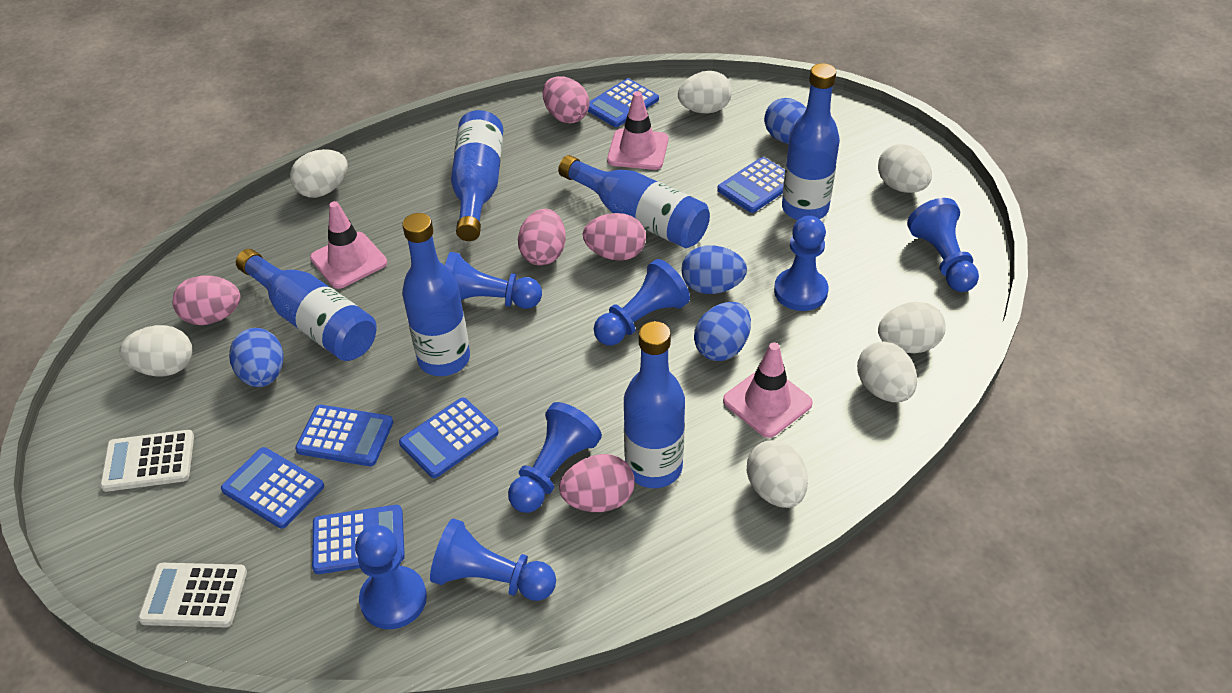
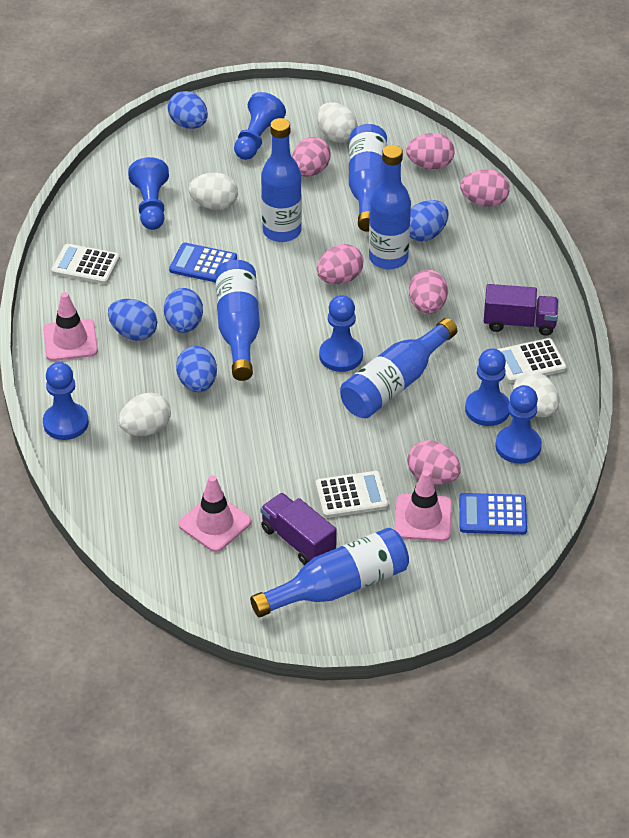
blue calculator: [221,447,324,529] [295,405,393,466] [312,505,405,574] [399,398,499,478] [588,78,659,127] [717,157,785,213] = 6 -> [169,242,237,283] [459,493,527,535] = 2
blue egg: [229,328,284,387] [682,245,747,294] [694,302,751,361] [764,98,806,144] = 4 -> [108,299,157,341] [164,288,203,333] [168,91,208,129] [176,346,217,392] [410,200,448,242] = 5
blue pawn: [355,525,427,629] [430,519,556,601] [445,252,542,309] [508,402,602,513] [594,259,690,345] [774,216,828,311] [907,198,979,292] = 7 -> [43,362,89,440] [128,157,169,230] [234,92,286,160] [319,295,363,372] [465,348,510,426] [495,385,542,464] = 6
pink egg: [172,275,241,325] [518,209,566,266] [543,76,589,123] [559,454,635,512] [583,213,646,261] = 5 -> [292,137,331,177] [317,244,364,284] [406,133,455,169] [407,440,461,485] [409,270,448,314] [460,169,510,207] = 6
purple truck: none = 0 -> [260,493,337,565] [484,284,559,336] = 2
white calculator: [100,430,194,492] [138,563,247,627] = 2 -> [51,244,120,284] [316,471,388,518] [497,338,567,383] = 3
white egg: [119,325,192,377] [290,149,348,198] [678,71,732,114] [747,440,808,508] [857,341,917,402] [878,144,932,193] [878,302,946,353] = 7 -> [119,393,171,436] [188,173,238,210] [317,102,358,143] [513,372,559,417] = 4

